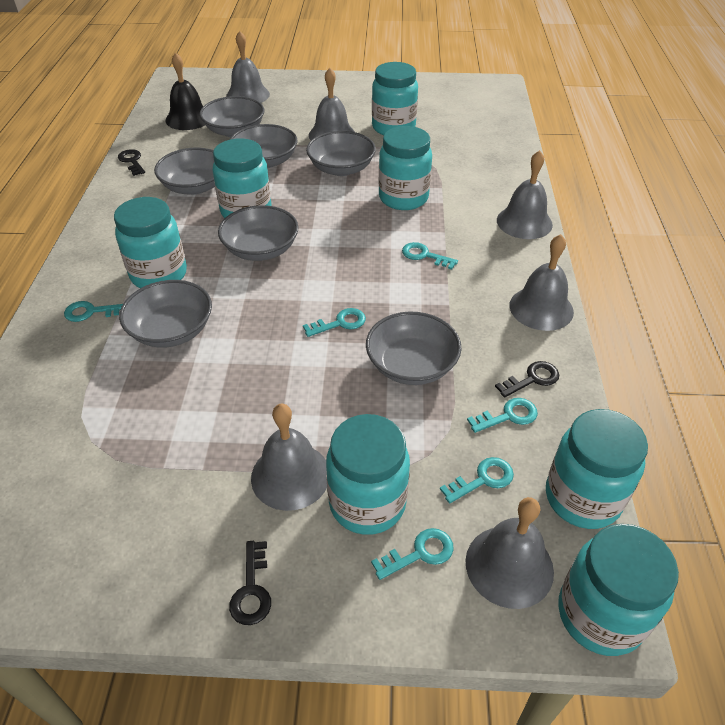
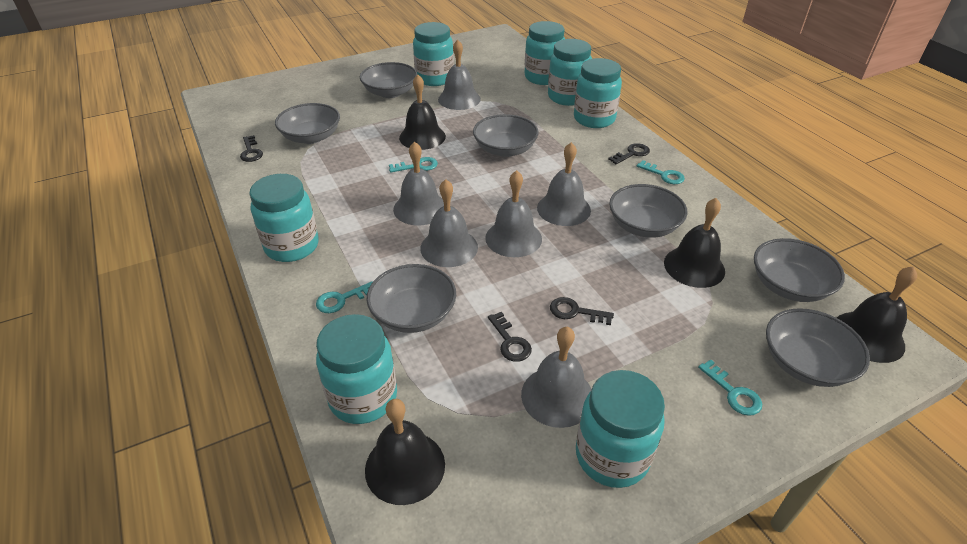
black bell: [166,52,205,130] = 1 -> [365,399,445,505] [399,75,446,150] [664,198,725,288] [837,266,917,363] = 4
black key: [118,149,145,176] [229,541,271,625] [495,361,559,398] = 3 -> [240,135,263,162] [488,312,532,362] [550,297,614,325] [608,143,650,164] = 4
turquoise key: [64,301,123,322] [303,308,366,337] [371,528,454,580] [402,242,458,270] [440,457,514,503] [467,398,538,433] = 6 -> [316,281,373,313] [389,157,438,173] [637,160,685,184] [698,359,762,416] = 4

